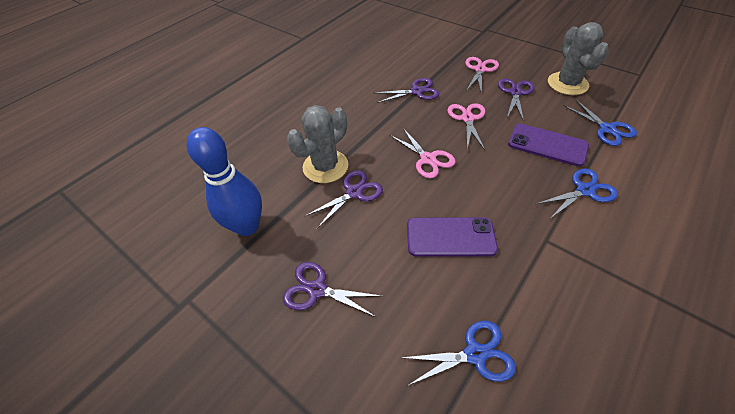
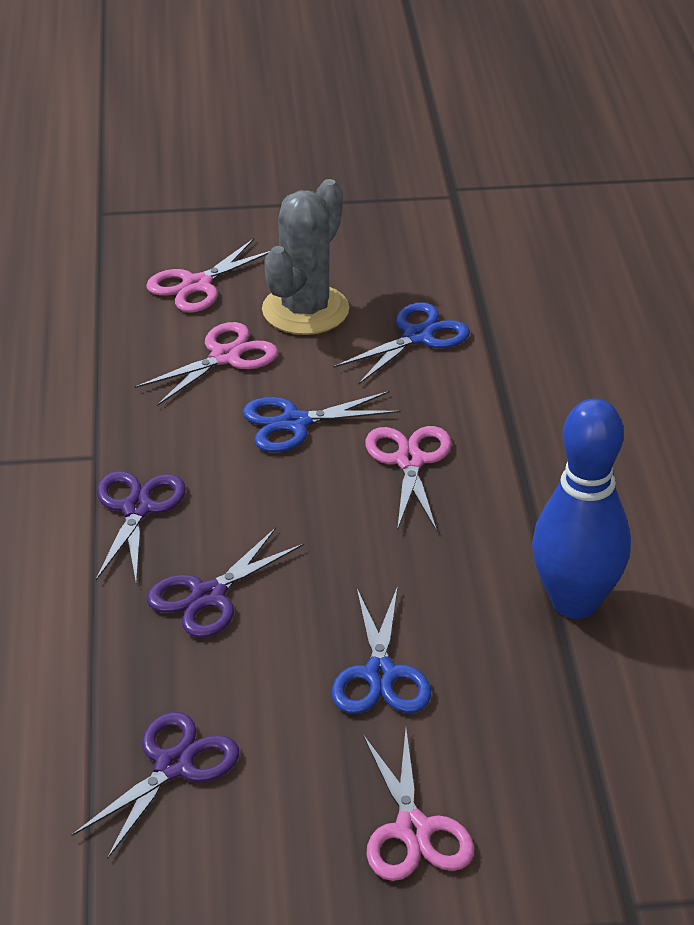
grey cactus: [287,105,348,183] [548,22,609,95] = 2 -> [262,179,349,335] = 1
pink scissors: [390,128,456,178] [448,103,485,150] [465,57,499,94] = 3 -> [135,322,278,406] [146,238,270,313] [363,730,474,881] [365,426,452,531] = 4
purple phone: [407,217,498,256] [508,124,589,167] = 2 -> none = 0
purple scissors: [283,262,381,318] [305,170,383,229] [376,78,439,103] [498,78,535,121] = 4 -> [71,712,239,859] [96,471,186,581] [147,527,304,638] = 3

